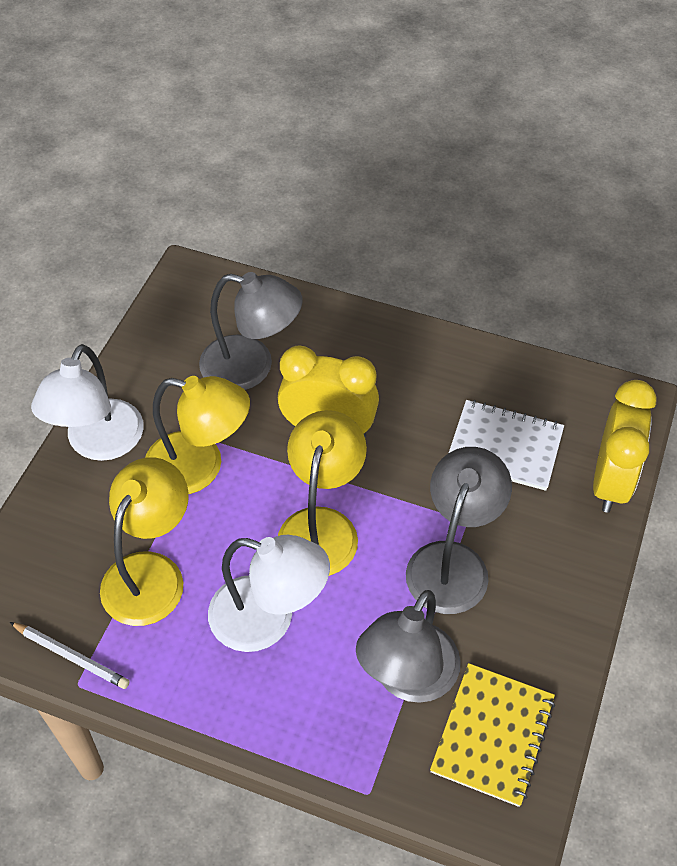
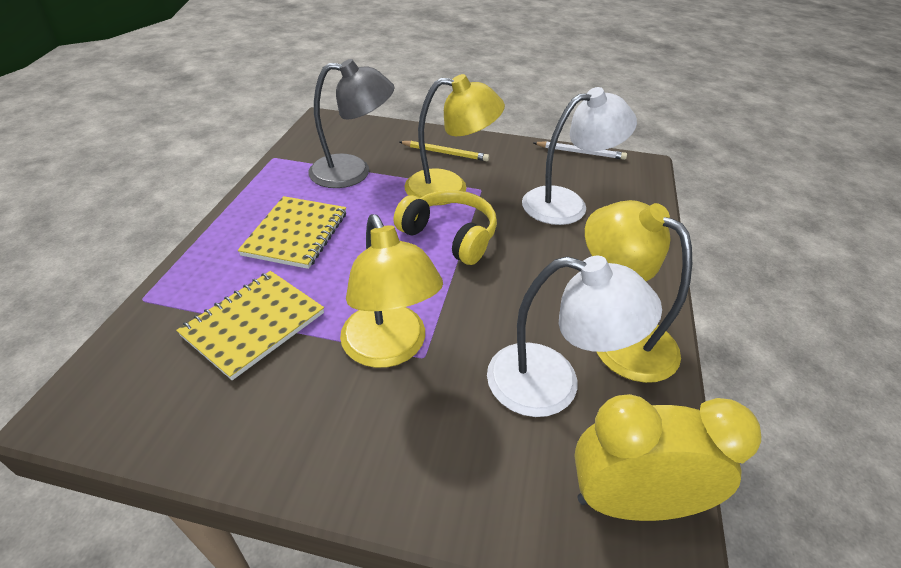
grey lamp: [199,272,303,390] [356,590,461,703] [406,447,512,614] = 3 -> [308,59,394,188] = 1
white notebook: [449,400,564,491] = 1 -> none = 0
yellow clock: [278,346,379,438] [593,380,657,513] = 2 -> [574,394,761,521] = 1
yellow headphones: none = 0 -> [393,190,497,265] = 1
yellow notebook: [430,663,555,807] = 1 -> [176,271,324,380] [238,196,346,269] = 2
yellow pencil: none = 0 -> [399,141,489,161] = 1

